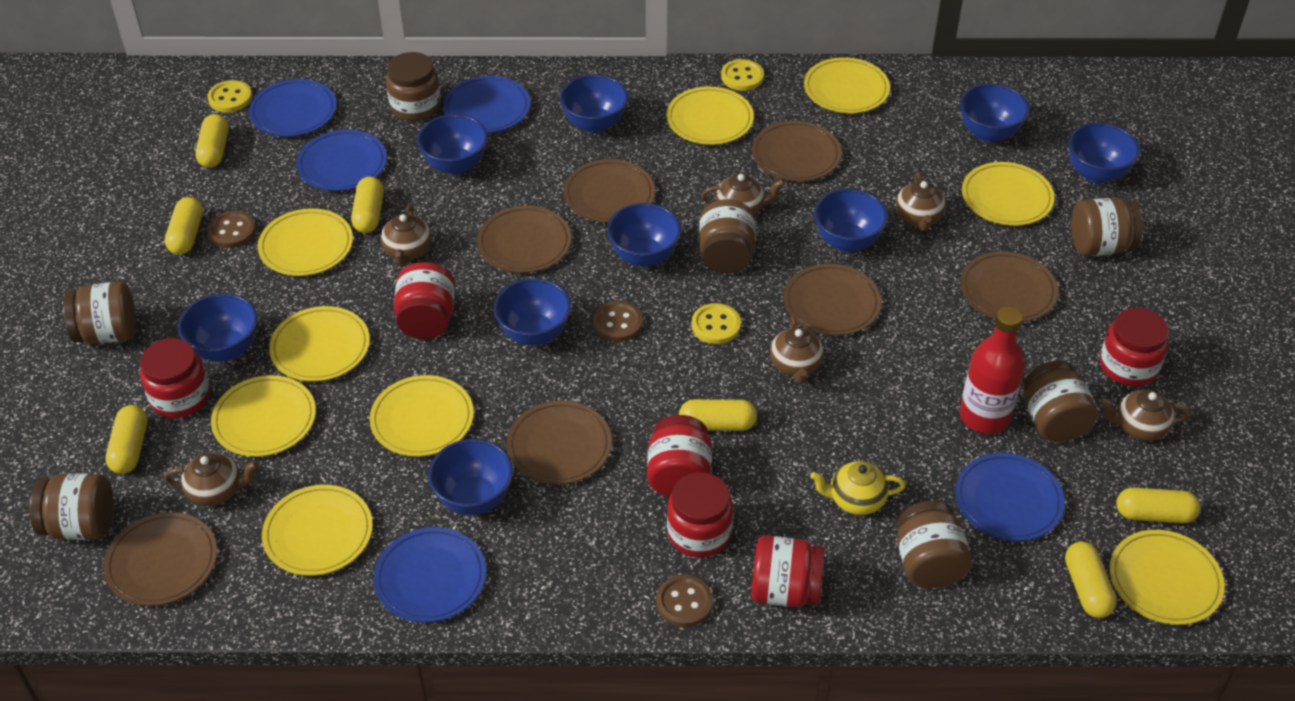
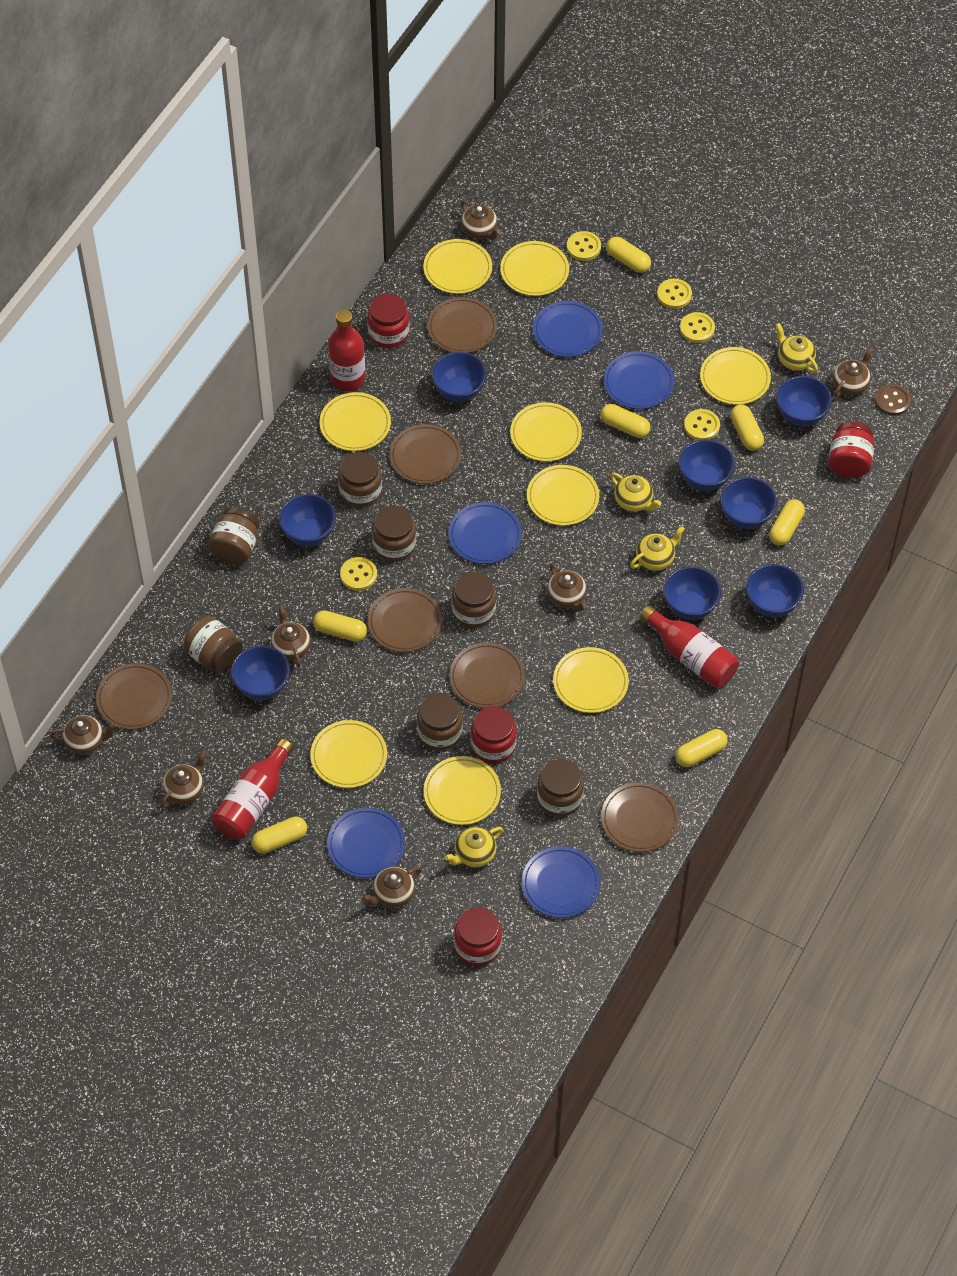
blue bowl: [178,293,258,362] [417,114,488,175] [428,439,513,515] [493,278,571,346] [560,74,628,133] [607,203,681,267] [814,189,888,252] [960,83,1030,143] [1068,122,1140,183] = 9 -> [231,645,290,700] [279,494,336,546] [431,352,487,402] [663,566,721,620] [679,439,735,491] [720,477,777,529] [746,564,804,617] [776,376,832,426] = 8
brown button: [207,211,256,248] [593,301,643,342] [656,575,713,627] = 3 -> [875,384,911,416] = 1
brown plate: [103,512,217,606] [477,206,571,273] [507,401,612,484] [564,159,655,223] [752,121,841,181] [784,264,881,336] [960,251,1058,322] = 7 -> [96,663,172,729] [368,588,442,652] [390,424,461,484] [427,297,497,353] [449,643,525,708] [601,782,679,852] = 6
brown teapot: [164,452,258,506] [381,205,431,265] [701,174,785,215] [770,316,824,384] [896,172,946,231] [1100,390,1191,441] = 6 -> [50,715,118,754] [161,750,206,808] [271,605,311,667] [362,867,422,908] [461,200,500,240] [547,564,587,612] [833,347,873,397] = 7
red bottle: [960,307,1025,434] = 1 -> [212,739,294,840] [328,309,365,391] [640,605,739,688] = 3
red jar: [140,338,210,418] [394,262,455,339] [647,415,712,497] [667,472,733,557] [751,535,825,607] [1100,308,1169,386] = 6 -> [367,294,410,348] [454,907,502,966] [471,706,517,763] [829,422,874,478] = 4
yellow button: [208,80,252,112] [692,303,741,344] [721,59,764,91] = 3 -> [340,557,377,591] [567,231,601,261] [657,279,692,309] [680,312,715,343] [684,409,720,440] = 5
yellow teapot: [810,461,906,515] = 1 -> [445,827,503,867] [610,473,661,512] [630,526,685,571] [776,323,818,373] = 4

